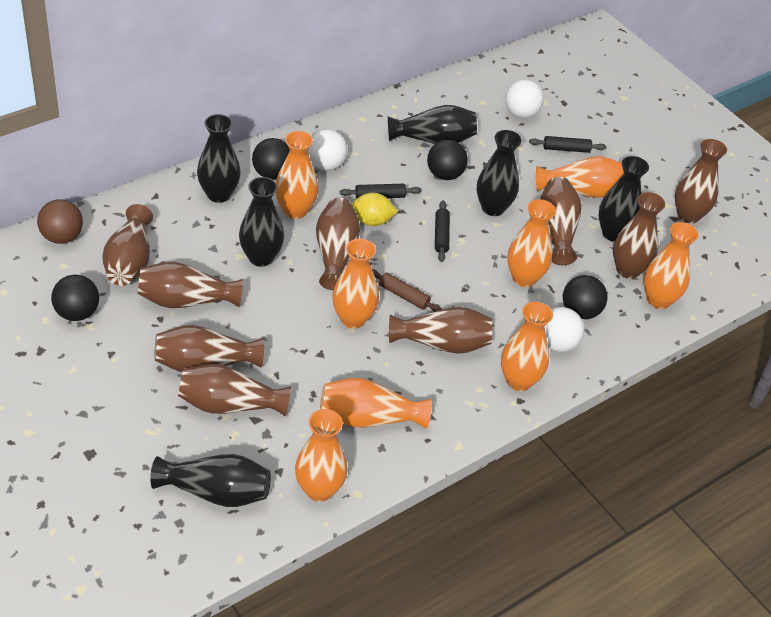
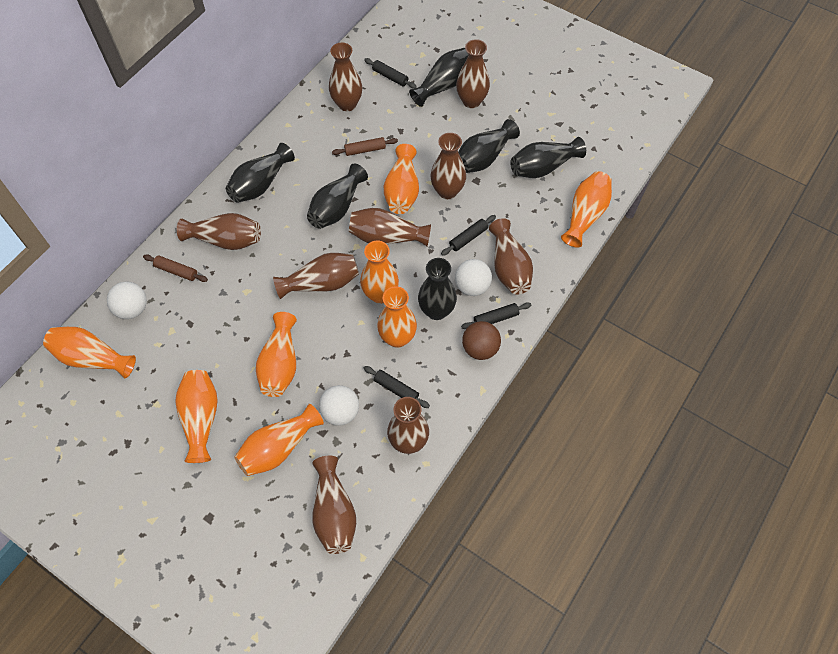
black ball: [51,275,99,321] [252,138,290,180] [427,139,468,180] [563,275,608,319] = 4 -> none = 0
black rolling pin: [340,184,422,199] [435,200,450,262] [529,136,606,153] = 3 -> [364,58,417,89] [364,366,430,408] [441,215,496,256] [461,302,531,329] = 4
brown rolling pin: [372,269,442,312] = 1 -> [143,255,208,282] [332,137,398,156] = 2
yellow lemon: [352,193,398,226] = 1 -> none = 0

